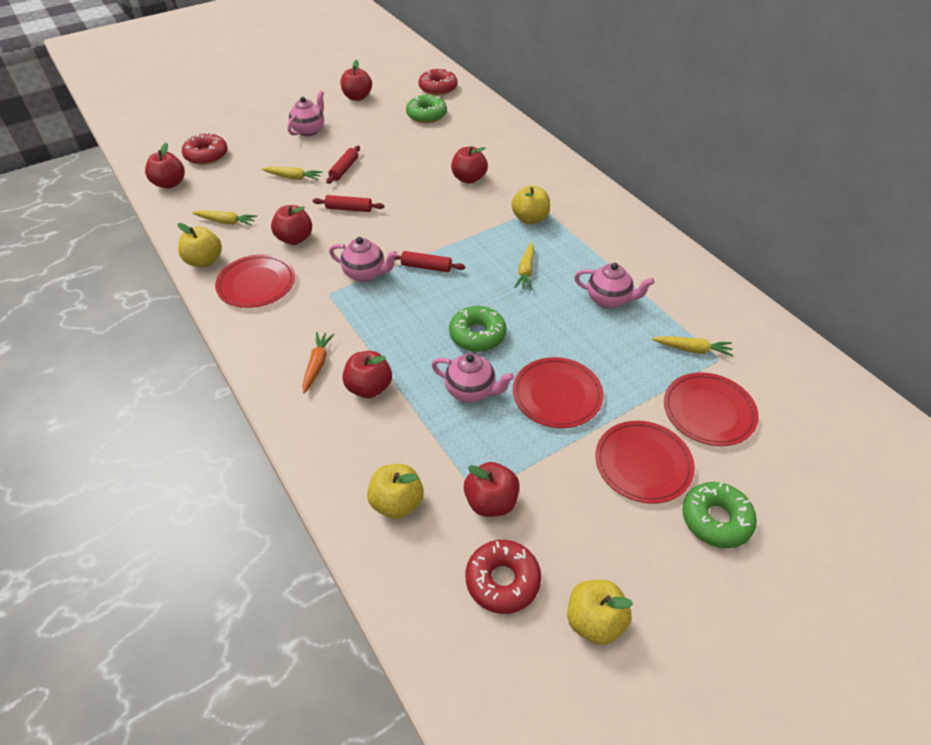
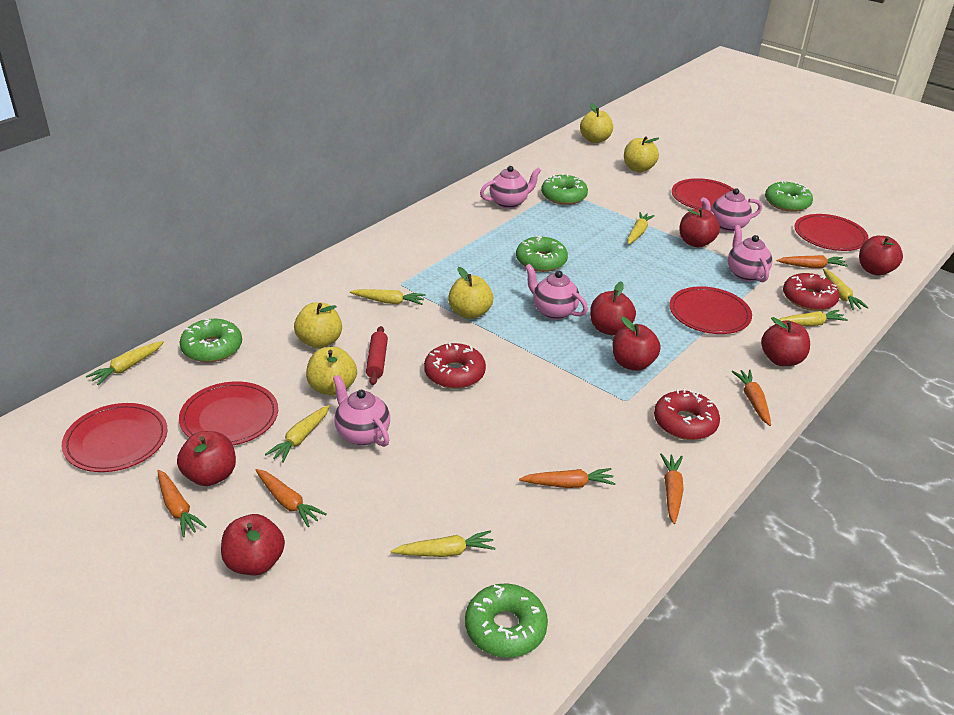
green donut: [406,95,447,123] [449,306,506,352] [682,482,757,548] = 3 -> [180,318,242,362] [465,584,548,658] [516,236,568,272] [541,173,588,205] [765,181,813,212] = 5
orange carrot: [302,332,334,394] = 1 -> [157,470,207,537] [256,469,327,527] [519,468,616,488] [660,453,684,524] [732,370,771,426] [777,255,848,268] = 6
pink teapot: [288,91,324,137] [329,237,398,282] [432,353,514,402] [574,263,654,308] = 4 -> [333,375,390,447] [480,166,541,209] [525,264,588,320] [701,188,762,232] [728,225,773,282] = 5
red apple: [145,143,185,189] [271,205,312,245] [340,60,372,101] [342,351,392,398] [451,146,488,184] [464,462,520,517] = 6 -> [177,431,236,486] [221,514,285,575] [590,281,636,335] [612,317,661,371] [679,208,720,247] [761,317,810,366] [859,236,903,276] = 7
red plate: [215,254,295,308] [513,357,604,428] [595,421,695,504] [664,372,759,446] = 4 -> [62,403,167,472] [179,381,278,445] [669,286,752,334] [672,178,734,209] [795,214,869,251] = 5
red rolling pin: [313,195,384,212] [326,146,360,184] [395,251,465,272] = 3 -> [366,326,388,385] = 1
yellow apple: [178,223,222,267] [367,464,424,519] [511,185,550,224] [567,580,633,645] = 4 -> [294,302,342,349] [306,346,357,396] [448,267,493,319] [580,103,613,143] [624,136,659,172] = 5
yellow carrot: [192,211,257,226] [262,167,323,180] [514,242,534,290] [652,336,733,357] = 4 -> [86,341,164,385] [265,405,330,463] [350,289,425,305] [391,530,496,557] [627,212,655,245] [774,310,848,326] [823,269,869,310] = 7

